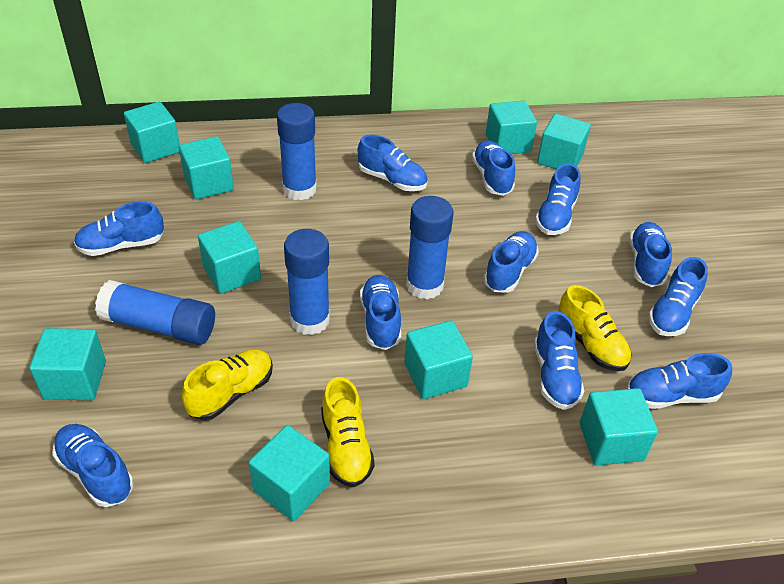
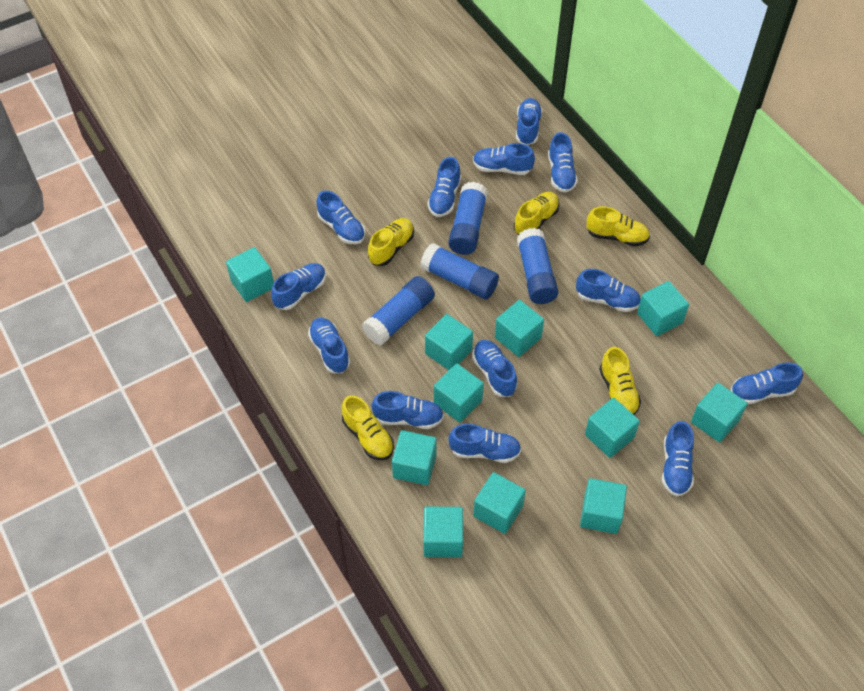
blue shoe: [52,424,134,507] [74,201,164,256] [358,135,428,191] [360,275,401,350] [472,140,515,196] [484,231,539,293] [534,311,584,410] [535,163,581,235] [627,353,732,409] [629,222,672,287] [648,257,708,336] = 11 -> [271,263,326,310] [308,318,350,373] [316,190,365,244] [372,391,444,429] [428,157,461,217] [448,424,521,463] [472,340,517,397] [473,143,535,175] [516,98,542,145] [548,132,578,193] [576,269,641,312] [662,421,694,497] [731,362,803,404] = 13
turquoise cube: [29,328,106,400] [124,102,180,163] [179,136,234,200] [198,221,261,294] [249,425,330,521] [404,320,473,399] [486,101,537,154] [537,114,591,169] [580,388,658,466] = 9 -> [226,247,274,302] [392,430,437,485] [423,506,463,557] [425,314,473,370] [434,363,484,423] [473,472,526,534] [495,300,544,357] [580,478,627,534] [585,398,640,458] [637,281,689,336] [691,383,747,443] = 11
yellow shoe: [182,349,273,420] [321,377,375,487] [559,285,632,371] = 3 -> [342,395,394,460] [368,218,414,266] [514,192,560,235] [586,206,650,246] [599,347,641,415] = 5

